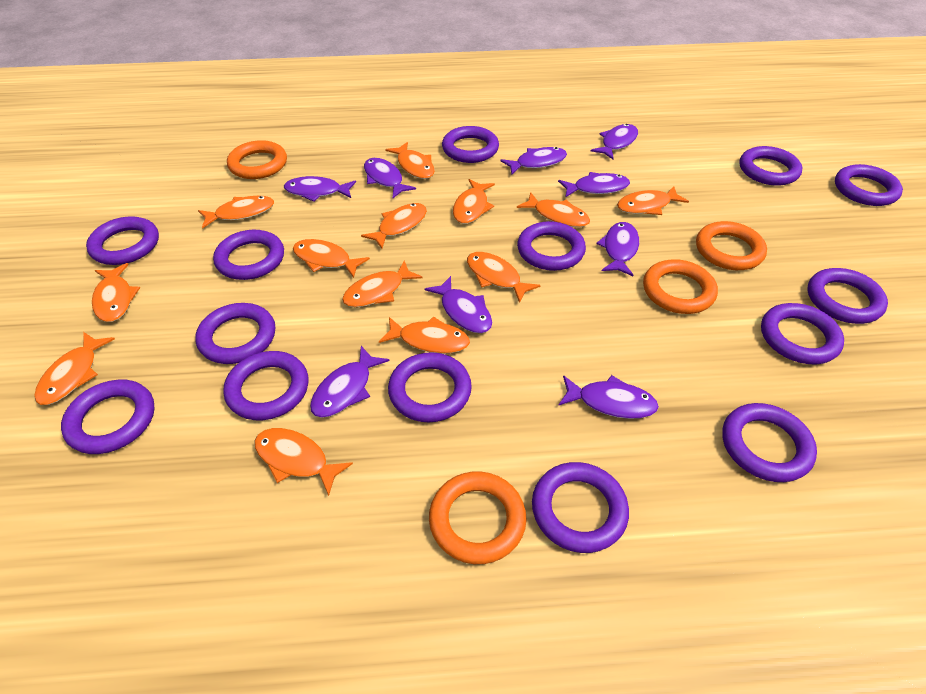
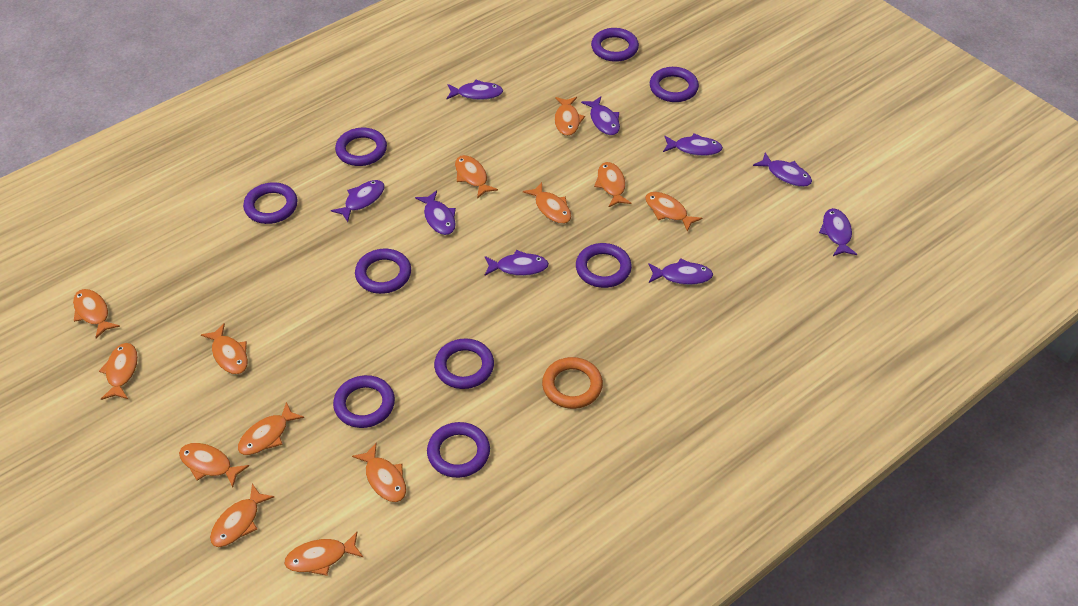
orange ring: [227,140,287,179] [429,472,527,564] [643,259,718,314] [696,221,767,270] = 4 -> [542,357,603,409] = 1
purple ring: [61,380,155,454] [86,216,159,265] [196,303,275,364] [213,230,284,280] [223,351,309,420] [388,352,472,422] [442,126,499,163] [517,221,586,271] [532,462,629,553] [722,403,817,482] [739,146,802,186] [761,303,844,364] [808,268,888,324] [835,164,903,206] = 14 -> [243,182,298,224] [333,375,395,428] [335,127,387,166] [355,249,411,294] [427,422,490,478] [434,339,494,389] [576,243,632,288] [591,28,639,62] [650,67,699,102] = 9

